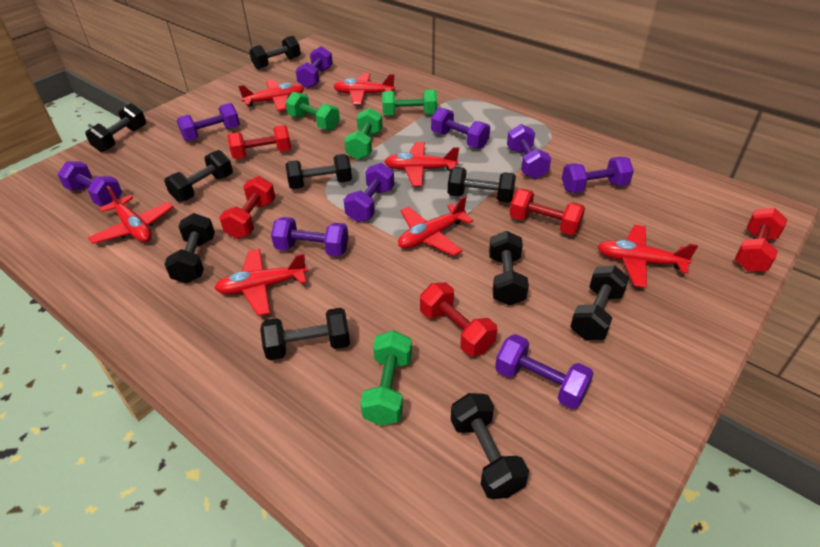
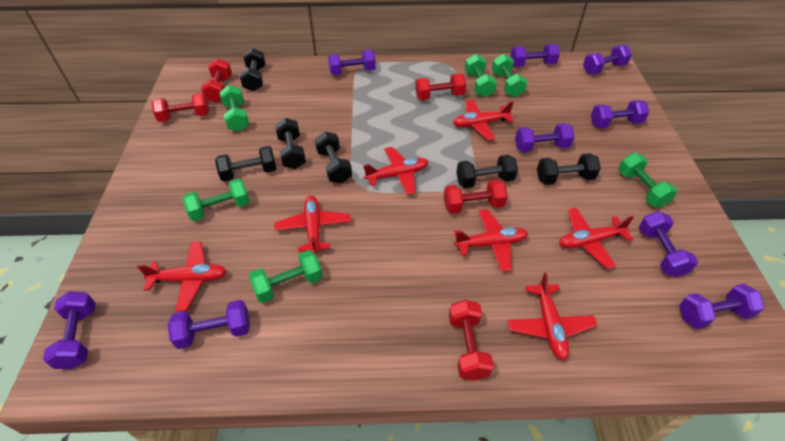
black dumbbell: [85,103,146,152] [164,150,233,202] [164,213,215,284] [249,36,301,69] [260,308,350,360] [285,154,352,189] [448,167,516,203] [451,393,529,499] [489,231,529,306] [570,265,629,340] = 10 -> [215,146,277,182] [240,48,266,91] [275,118,306,169] [315,131,352,183] [456,155,518,188] [537,153,601,185] = 6
green dumbbell: [286,92,340,130] [344,108,383,160] [360,330,412,426] [382,90,437,115] = 4 -> [183,178,250,221] [220,85,249,131] [249,250,322,303] [465,54,497,97] [492,54,528,97] [618,153,678,207] = 6

